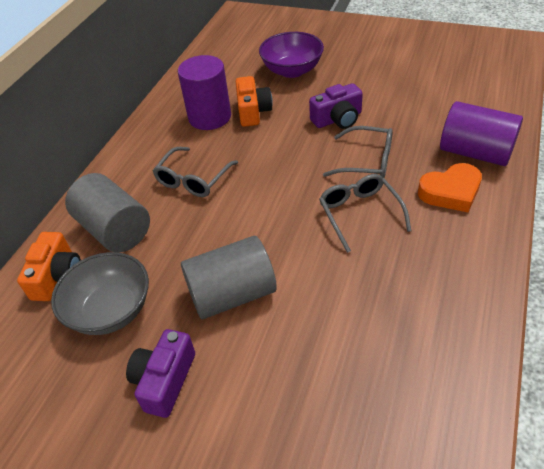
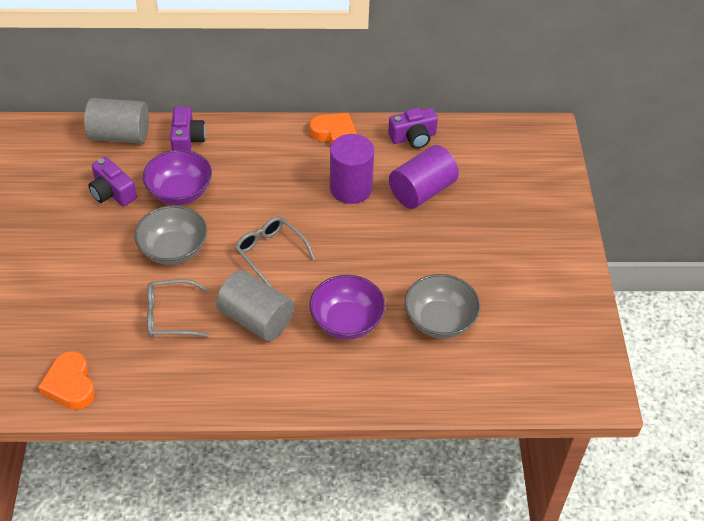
grey bowl: [51,252,149,335] = 1 -> [134,205,207,265] [405,274,480,339] = 2
grey glasses: [153,147,238,197] [319,174,411,253] [323,126,393,178] = 3 -> [147,279,209,338] [235,217,315,286] = 2
orange camera: [17,232,81,301] [236,76,273,127] = 2 -> none = 0
orange heart: [418,163,482,212] = 1 -> [38,351,95,410] [310,113,356,145] = 2
purple bowl: [259,32,324,78] = 1 -> [143,150,212,205] [309,275,386,340] = 2
purple camera: [126,329,195,418] [309,83,363,129] = 2 -> [89,157,137,206] [170,107,206,151] [388,108,438,149] = 3

